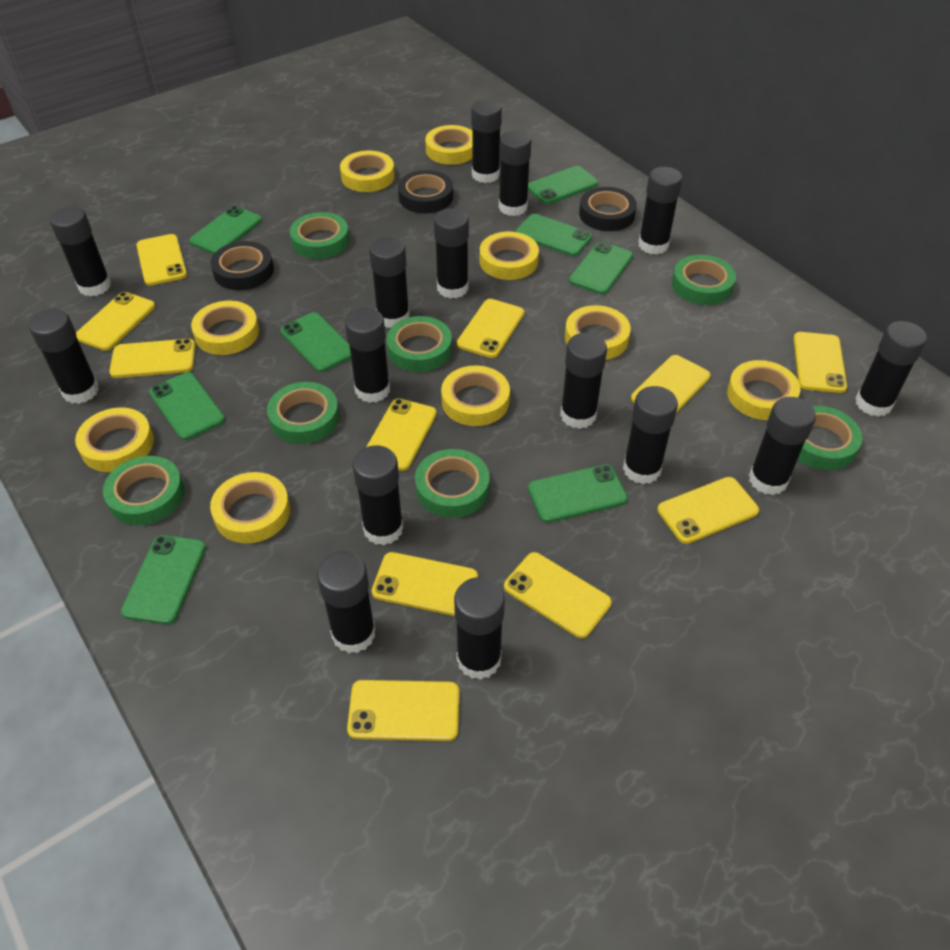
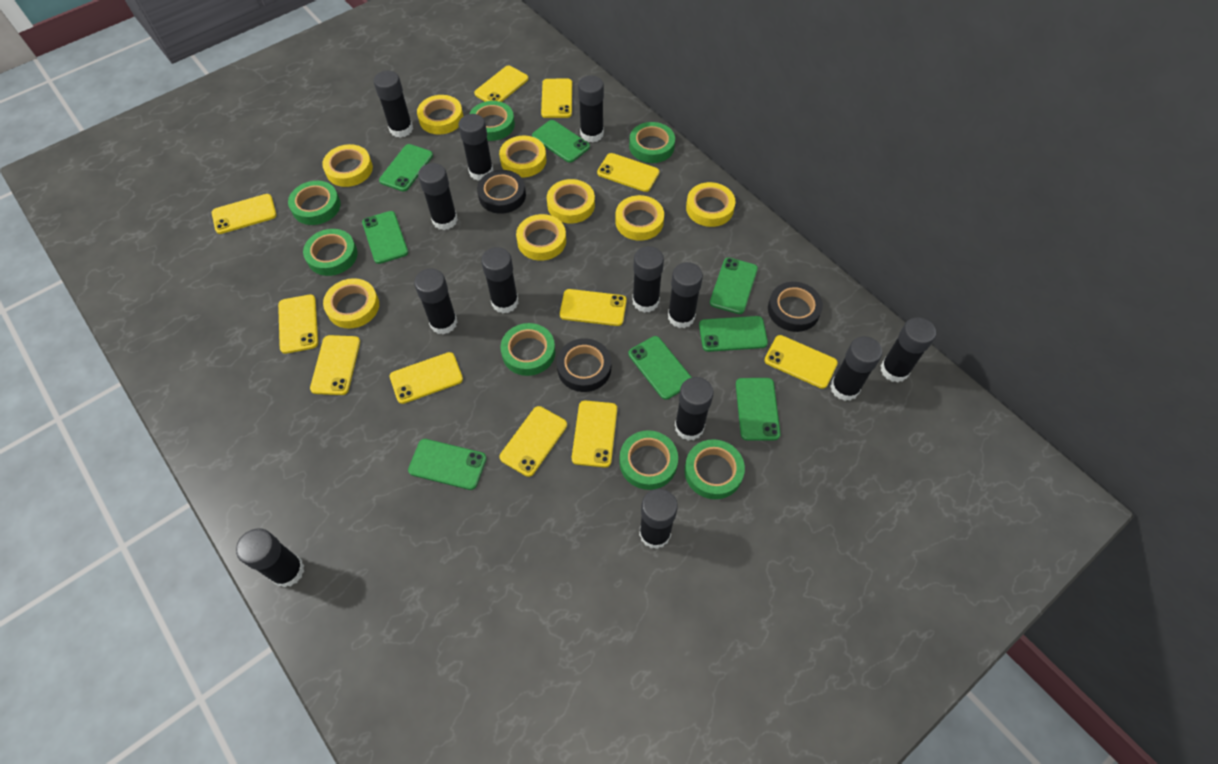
black glue stick: [29,309,99,404] [50,206,111,297] [317,551,376,653] [345,308,390,403] [352,445,404,545] [369,237,410,328] [434,208,469,299] [454,577,505,680] [471,99,502,183] [499,130,531,216] [560,333,607,429] [623,386,678,484] [638,167,682,254] [749,397,816,495] [855,321,927,417] = 15 -> [236,529,305,588] [374,71,413,138] [414,268,457,335] [418,163,458,230] [458,114,493,181] [481,247,519,313] [578,75,604,143] [632,246,664,313] [639,489,678,549] [668,262,703,328] [675,377,713,441] [830,336,882,401] [880,317,936,383] = 13
yellow tape: [75,407,154,472] [191,301,259,355] [210,472,290,543] [340,151,395,192] [425,125,472,165] [441,365,510,426] [480,232,539,280] [565,305,631,360] [727,360,801,420] = 9 -> [322,144,373,187] [323,278,379,329] [417,95,463,135] [499,136,546,177] [516,214,566,261] [547,179,595,224] [615,195,664,241] [686,182,736,227] = 8

